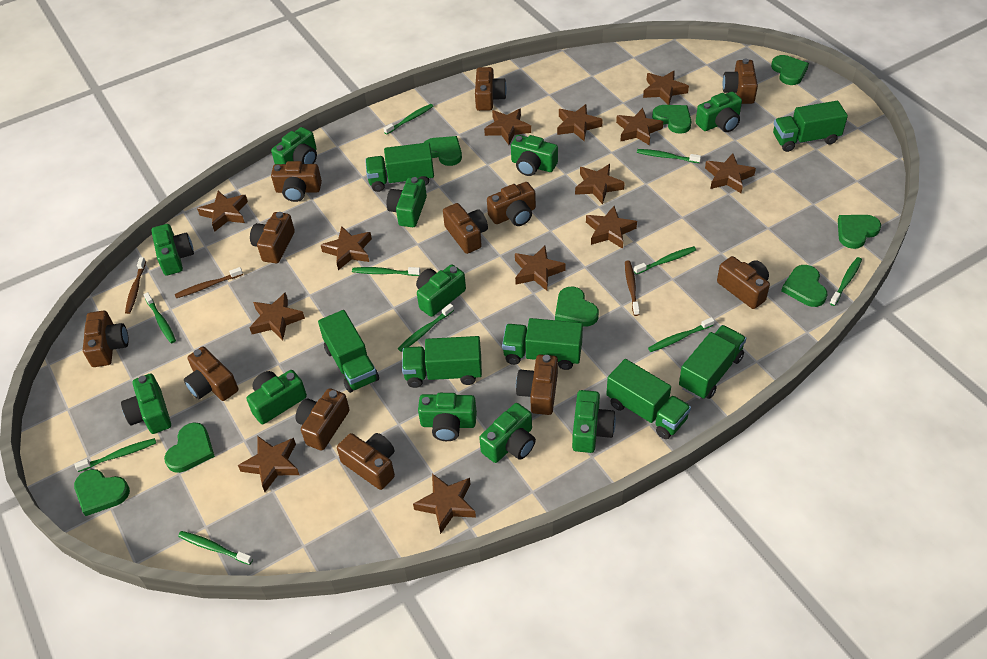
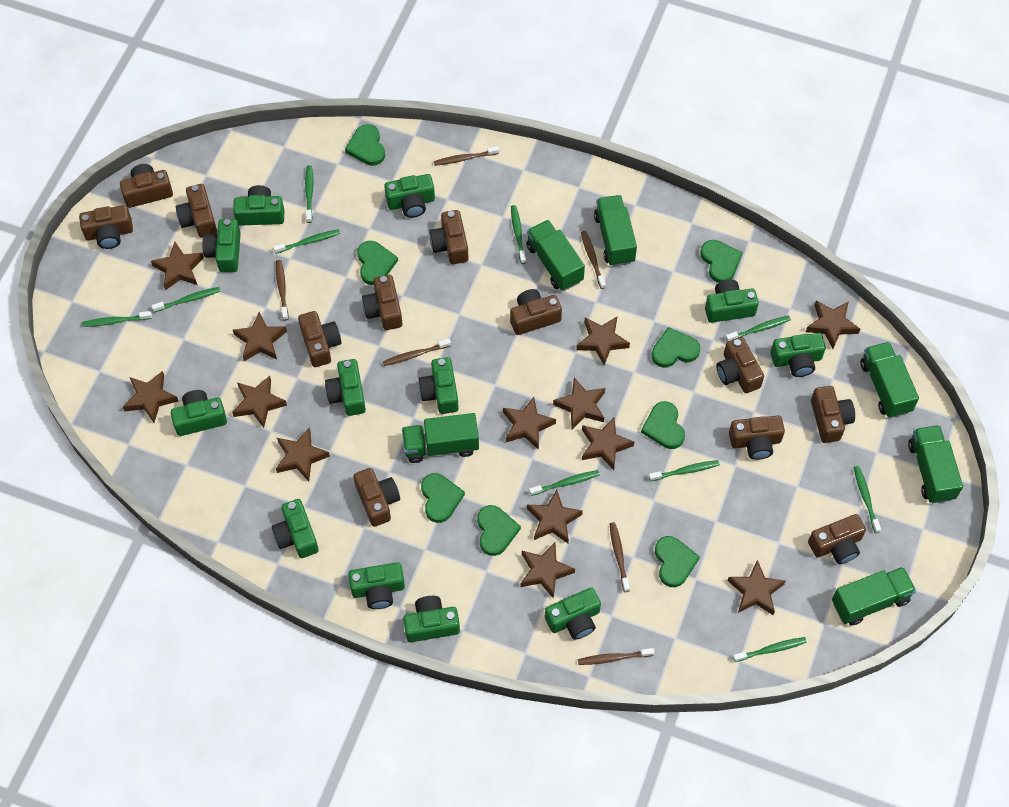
brown toothbrush: [125,257,146,314] [175,267,243,298] [625,261,640,316] = 3 -> [276,260,288,320] [383,339,451,366] [434,146,499,166] [578,648,655,665] [581,231,606,289] [610,522,630,592] = 6
green camera: [121,374,171,434] [151,224,194,276] [246,370,307,424] [271,127,317,164] [387,177,427,227] [416,265,466,317] [418,393,477,441] [479,403,536,463] [511,135,558,176] [572,390,616,453] [696,92,742,132] = 11 -> [171,390,227,436] [202,219,241,272] [233,185,284,226] [272,499,319,558] [325,359,366,416] [348,562,405,609] [384,174,435,218] [403,596,460,642] [419,357,459,414] [545,587,601,640] [705,279,759,323] [770,333,826,377] = 12
green truck: [318,310,379,393] [365,142,434,192] [402,336,482,388] [502,318,583,370] [606,359,691,439] [679,325,746,399] [773,101,848,152] = 7 -> [402,413,479,463] [526,220,585,291] [594,195,637,266] [832,567,916,626] [860,342,919,418] [908,425,963,503] = 6

